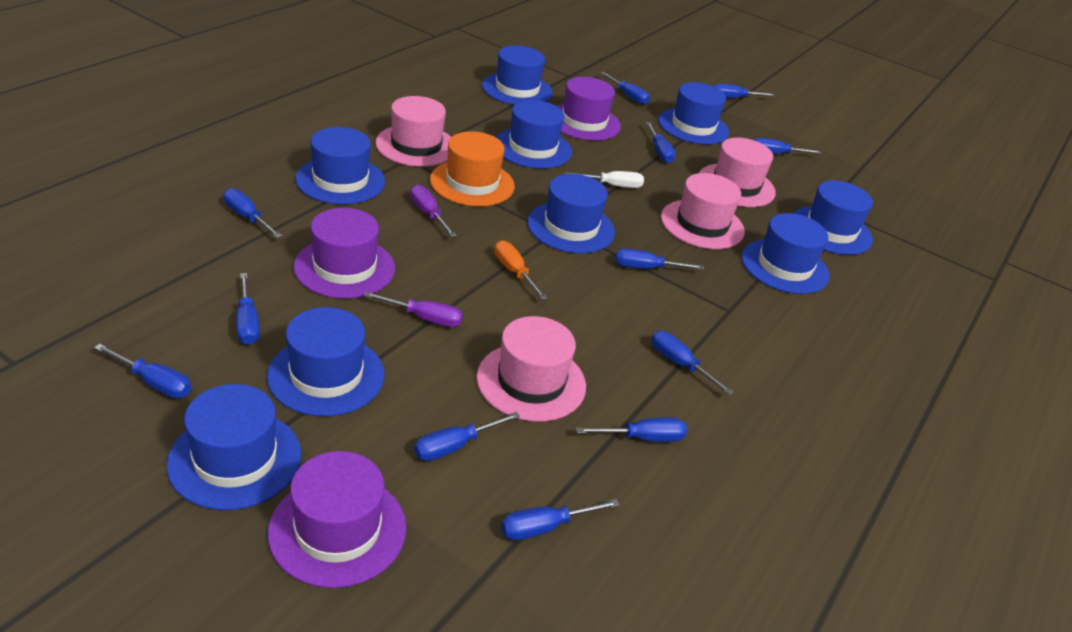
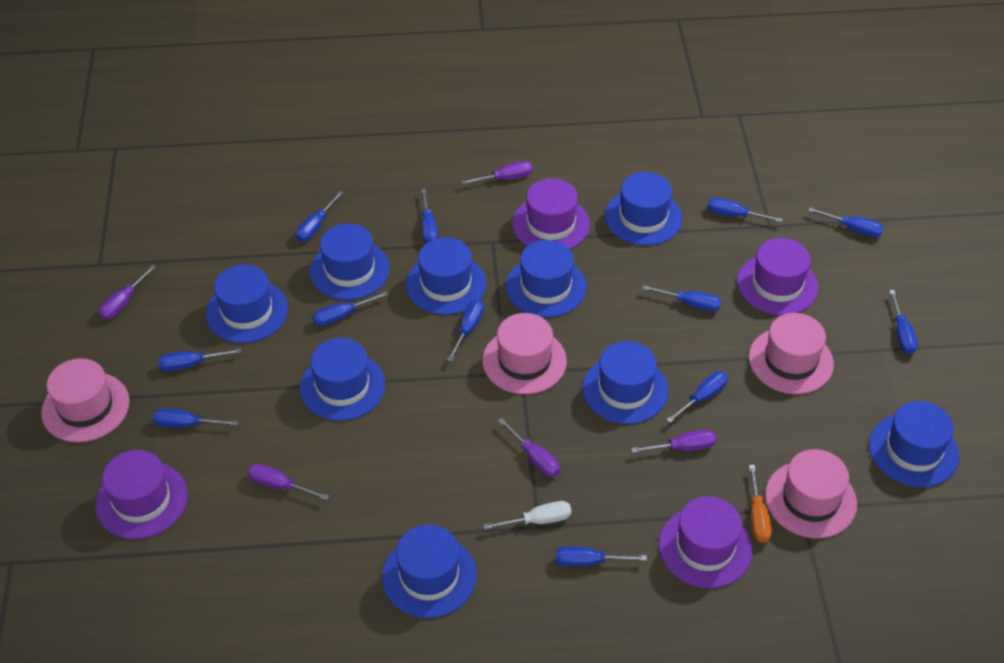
orange hat: [430,131,515,206] = 1 -> none = 0
purple hat: [268,451,406,588] [293,208,395,299] [557,77,621,141] = 3 -> [95,450,188,539] [512,178,590,249] [659,496,753,588] [737,238,819,315] = 4
purple screwdriver: [364,292,463,327] [410,185,457,237] = 2 -> [99,265,156,320] [247,463,329,500] [461,161,533,185] [498,418,560,477] [631,430,716,453] = 5

